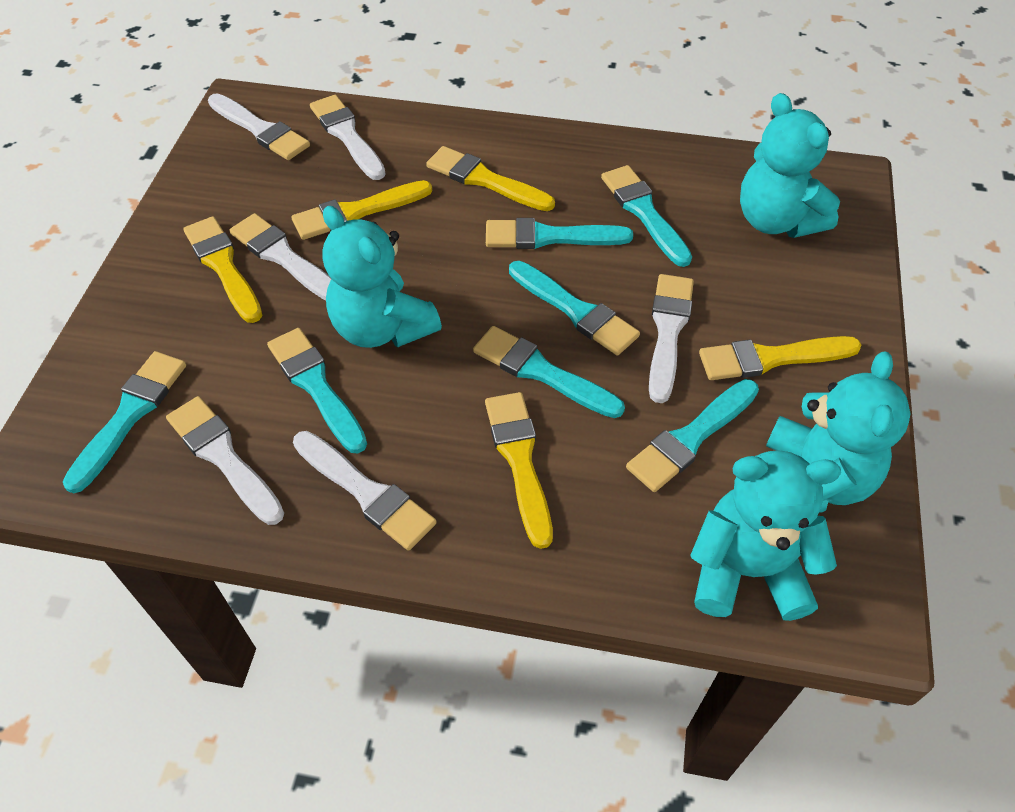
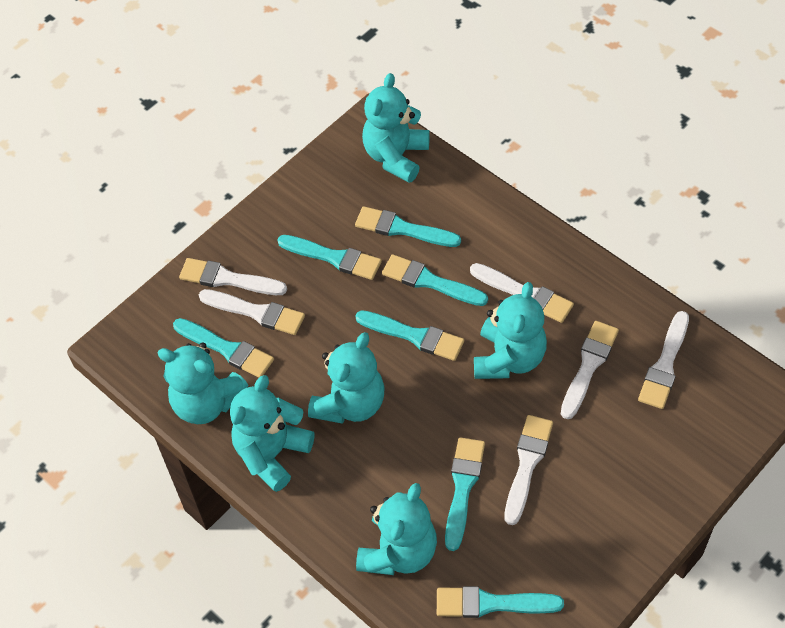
turquoise teddy bear: [322,206,442,348] [690,450,841,621] [740,93,840,238] [766,352,911,513] = 4 -> [158,342,248,424] [230,375,314,492] [308,332,385,424] [356,483,437,575] [362,73,430,183] [474,282,547,379] = 6
yellow brush: [183,216,262,323] [291,180,432,240] [426,146,555,211] [485,392,553,549] [699,336,862,380] = 5 -> none = 0

